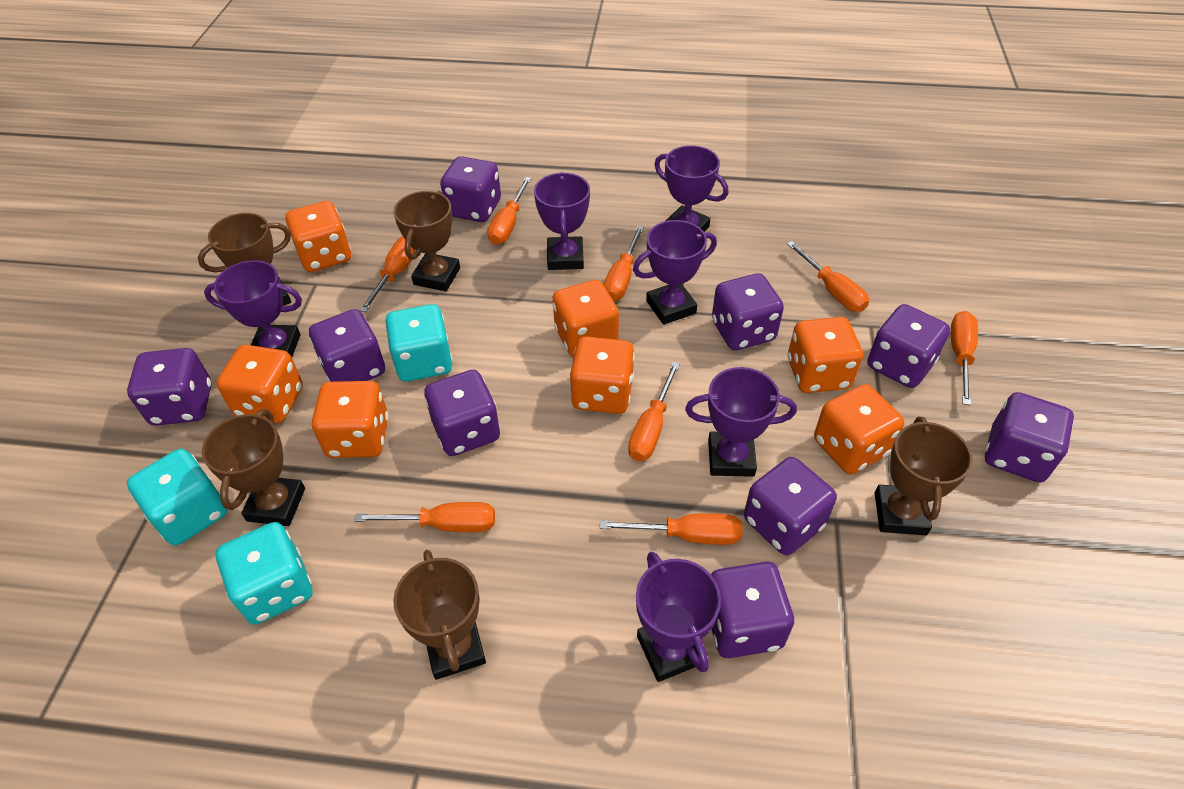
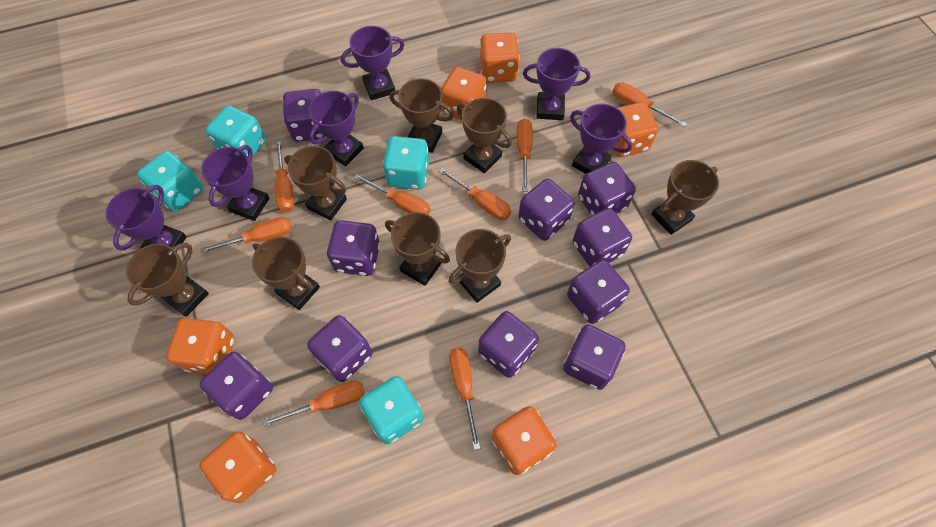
brown trophy: [198,213,291,306] [202,409,305,526] [393,191,460,291] [393,550,486,680] [875,417,973,535] = 5 -> [126,243,209,317] [252,237,320,310] [284,146,347,221] [385,212,450,286] [389,78,454,153] [449,229,511,303] [457,98,512,173] [651,160,719,235] = 8
orange dice: [216,345,303,423] [285,201,351,272] [312,381,389,458] [552,280,619,358] [570,336,635,414] [788,317,863,393] [814,384,904,474] = 7 -> [166,318,235,374] [199,432,276,503] [441,67,487,120] [480,33,520,83] [492,406,557,475] [613,102,659,157] = 6
purple dice: [127,348,211,426] [309,309,385,382] [424,370,500,456] [440,156,501,222] [711,562,794,658] [712,273,784,350] [744,457,837,555] [867,304,950,388] [985,392,1074,482] = 9 -> [199,352,273,420] [283,89,323,142] [307,315,373,382] [327,220,380,276] [478,311,539,378] [518,179,575,241] [563,325,626,390] [567,260,630,324] [572,208,632,267] [578,162,636,216] = 10
turquoise dice: [127,449,227,545] [216,522,313,624] [385,304,453,382] = 3 -> [137,151,203,212] [206,105,266,157] [359,376,423,444] [383,136,429,190] = 4

